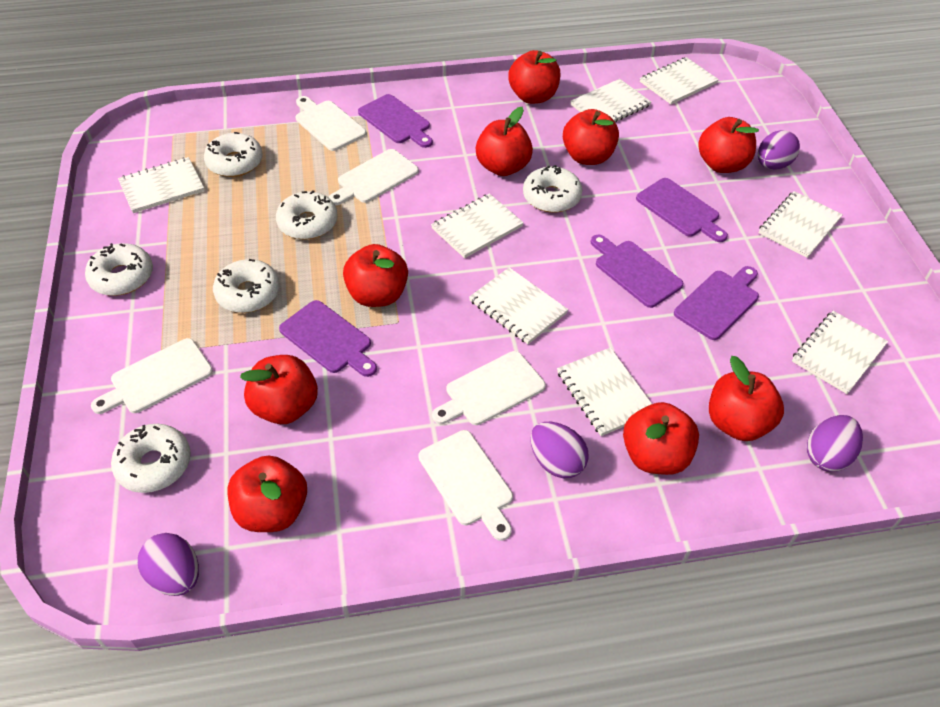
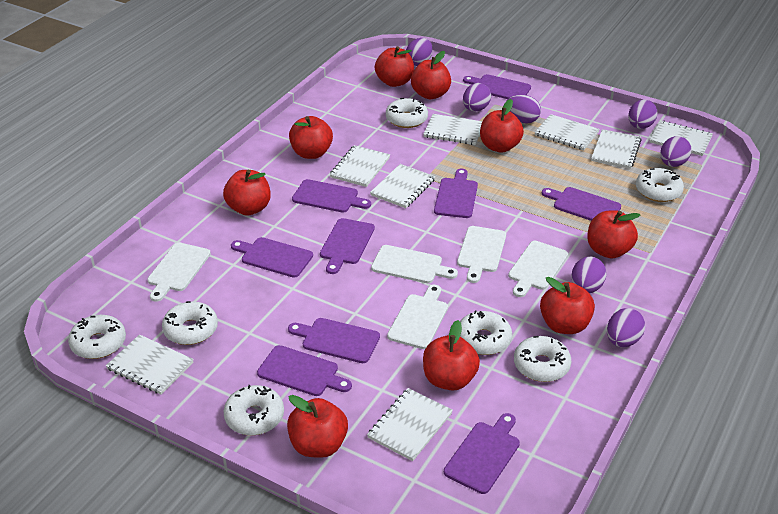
purple cutting board: [279,300,377,377] [358,94,433,148] [591,235,683,308] [636,178,728,242] [674,266,759,340] = 5 -> [231,237,313,277] [257,345,352,396] [288,318,380,363] [292,179,371,213] [320,218,375,274] [434,168,478,218] [444,413,520,494] [463,74,531,99] [542,187,621,221] = 9
purple egg: [138,533,199,596] [530,422,589,478] [758,130,800,169] [807,415,863,472] = 4 -> [406,38,433,66] [463,83,491,111] [508,95,541,124] [571,256,606,293] [607,308,645,347] [628,100,657,129] [660,136,692,167] = 7
white donut: [85,243,153,296] [111,424,191,493] [204,132,263,177] [213,259,280,313] [276,190,338,240] [523,165,582,213] = 6 -> [68,315,126,359] [162,301,218,345] [224,385,284,436] [386,98,428,128] [460,310,512,355] [514,336,571,382] [636,168,684,202] = 7

